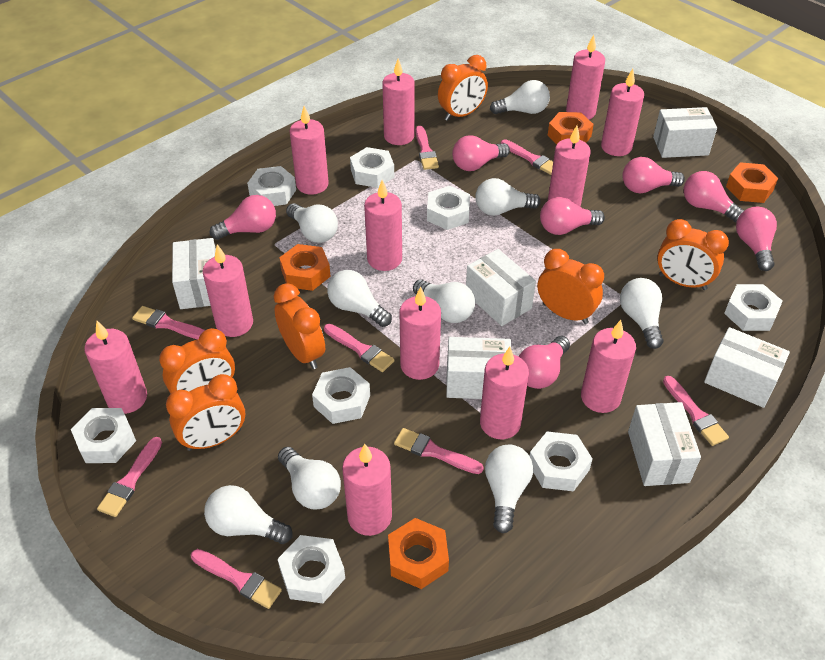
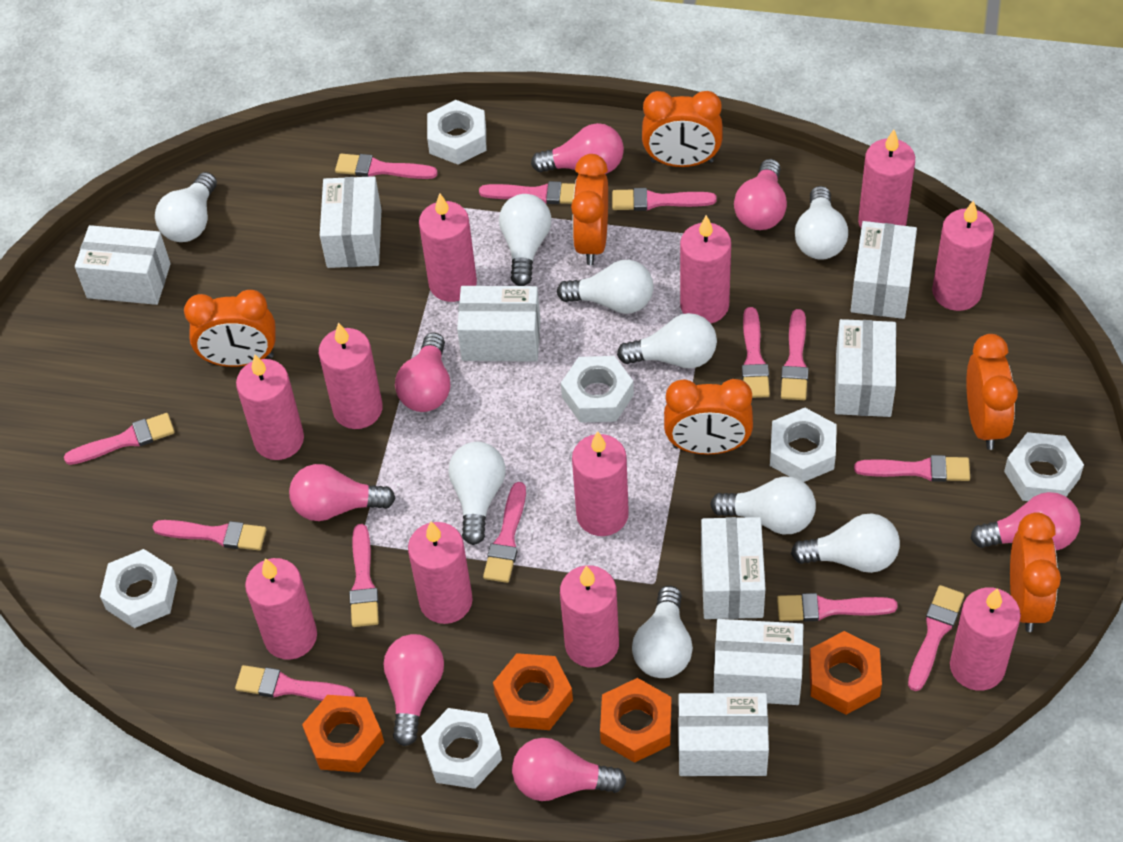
pink brush: [97,437,162,517] [132,306,205,339] [191,549,282,609] [324,324,395,372] [394,428,484,474] [416,126,439,170] [501,139,553,175] [663,376,729,446] = 8 -> [64,413,175,465] [152,520,266,550] [235,665,355,701] [335,154,438,179] [349,524,379,627] [479,181,575,204] [483,482,526,583] [612,188,716,211] [742,307,770,398] [777,593,898,621] [781,309,809,400] [854,455,970,482] [908,585,964,691] = 13
pink candle: [84,321,147,414] [203,244,253,337] [289,106,329,195] [342,444,392,536] [364,180,402,271] [382,59,415,145] [399,286,441,380] [480,347,529,439] [548,125,591,206] [566,35,605,120] [581,320,636,413] [601,69,644,156] = 12 -> [236,355,304,460] [245,558,317,660] [319,322,383,429] [408,521,473,624] [419,193,477,302] [560,565,619,668] [572,431,629,536] [680,215,731,323] [858,130,915,228] [932,200,994,311] [950,587,1021,691] = 11
white box: [172,238,216,309] [446,337,511,399] [466,249,536,326] [628,402,701,486] [653,107,717,158] [704,327,790,408] = 6 -> [75,225,171,305] [320,176,382,268] [457,286,540,362] [678,693,769,776] [701,517,765,619] [713,619,803,705] [835,319,896,417] [851,221,917,319] = 8
white nut: [71,408,136,463] [247,166,296,206] [278,535,345,603] [312,367,370,424] [350,147,394,188] [427,186,470,230] [530,432,593,491] [724,284,783,331] = 8 -> [100,549,178,628] [421,708,502,789] [427,100,486,165] [561,356,634,423] [770,408,837,482] [1004,432,1084,501] = 6

